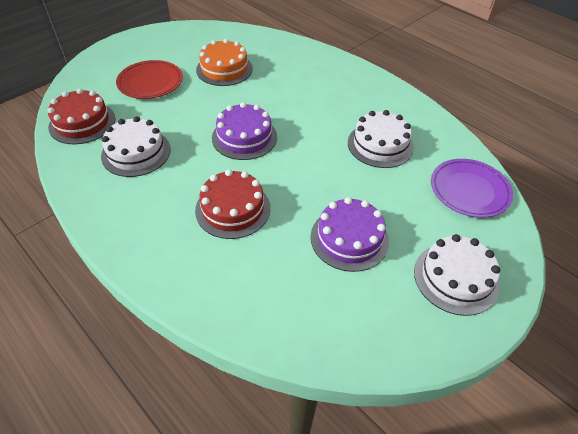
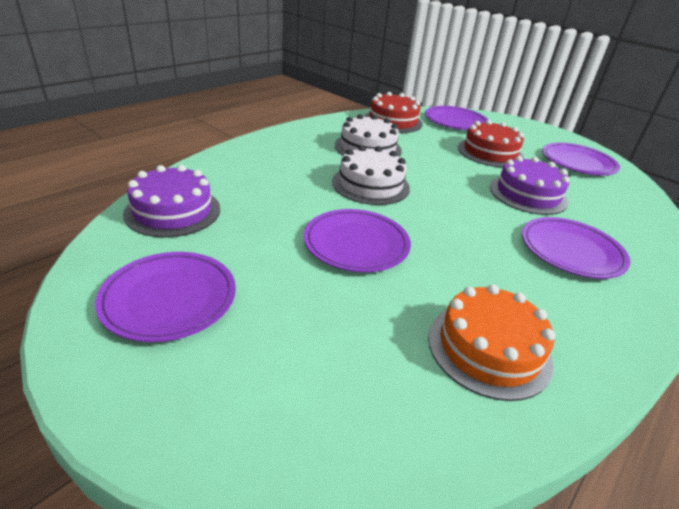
purple plate: [431,159,513,218] = 1 -> [95,252,236,342] [304,209,411,272] [425,106,488,130] [522,217,631,279] [542,143,620,175] = 5
red plate: [116,60,183,99] = 1 -> none = 0
white cake: [101,116,171,177] [348,110,414,168] [414,234,500,316] = 3 -> [332,145,410,205] [335,114,402,157] = 2

